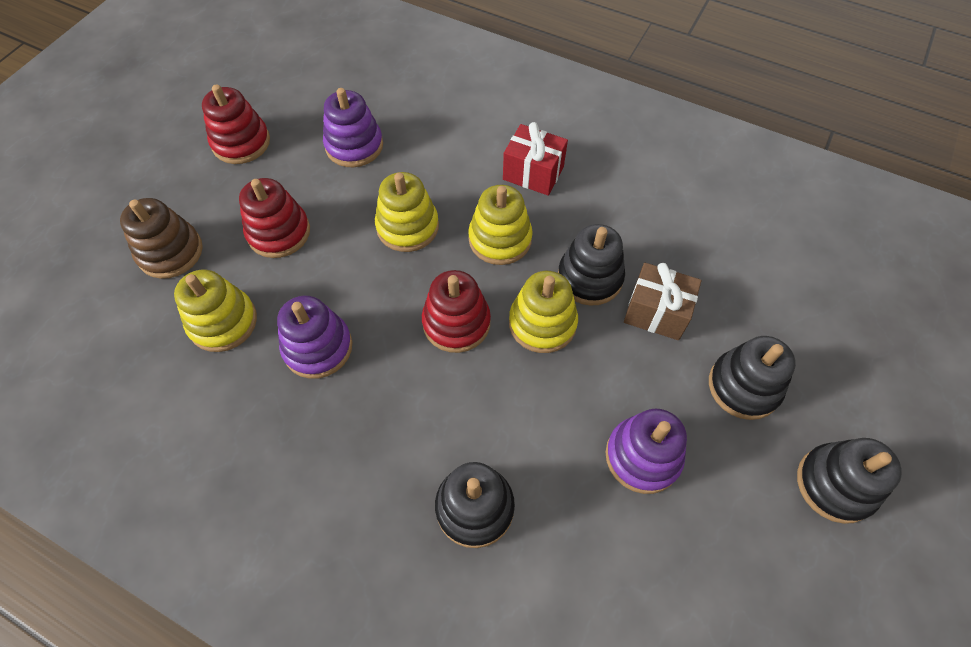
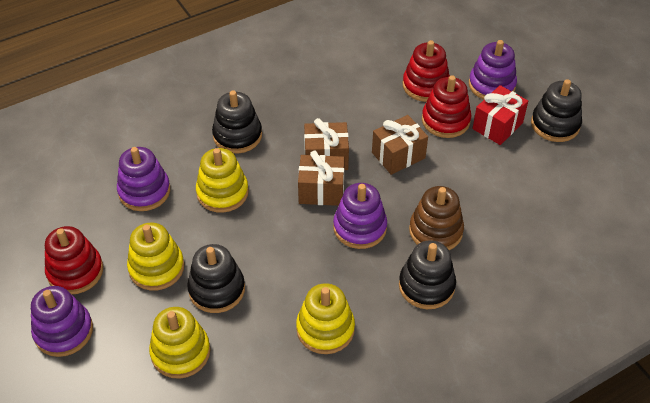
brown gift: [624,263,701,340] = 1 -> [298,151,345,206] [304,118,349,170] [372,115,428,175] = 3
purple stacking toy: [277,295,352,379] [323,88,383,167] [606,409,687,494] = 3 -> [31,286,93,357] [117,147,170,211] [333,183,387,249] [469,40,517,100] = 4

